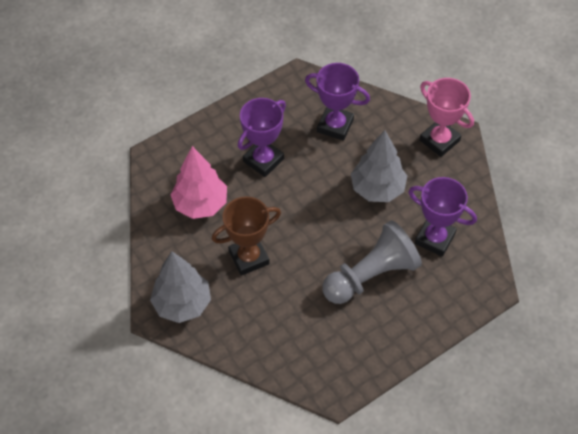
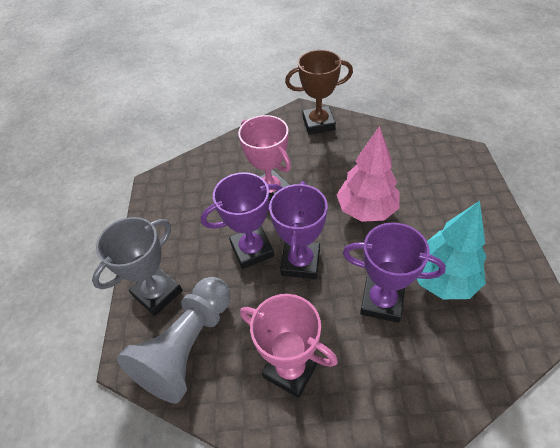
grey tree: [150,251,211,323] [351,130,407,202] = 2 -> none = 0
grey trophy: none = 0 -> [92,217,182,316] = 1
pink trophy: [420,78,474,157] = 1 -> [238,115,291,203] [240,294,338,398] = 2
turquoise tree: none = 0 -> [417,201,487,299] = 1

